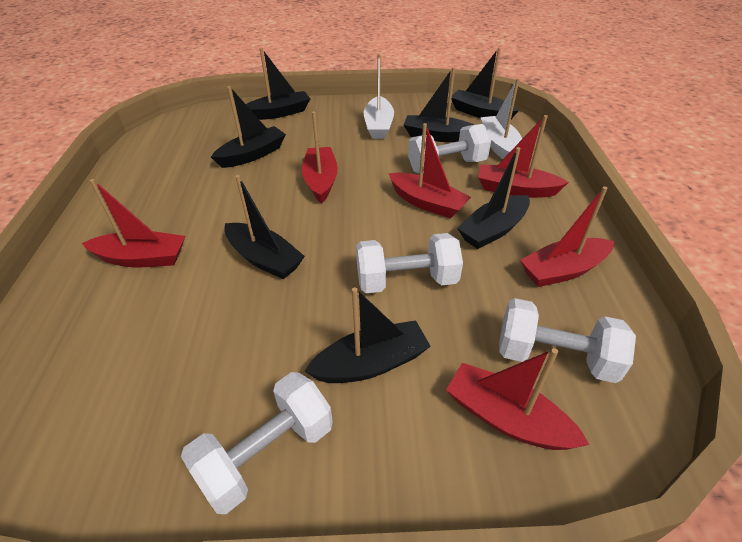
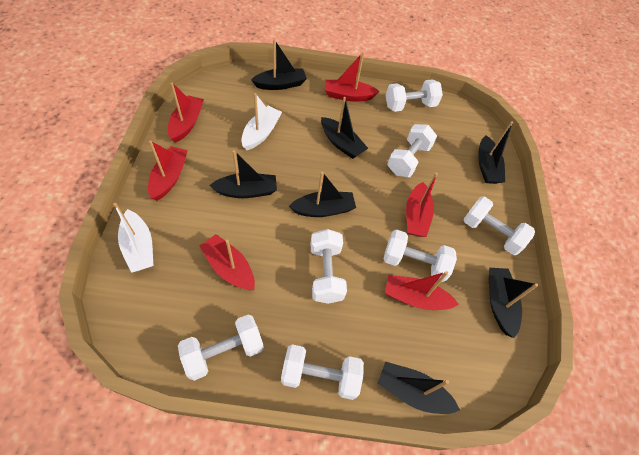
white dumbbell: [181,372,333,514] [356,233,463,293] [408,124,491,173] [499,298,636,383] = 4 -> [178,314,264,381] [281,344,364,400] [311,229,347,304] [384,229,457,282] [386,79,443,112] [387,124,437,177] [464,196,535,255] = 7

